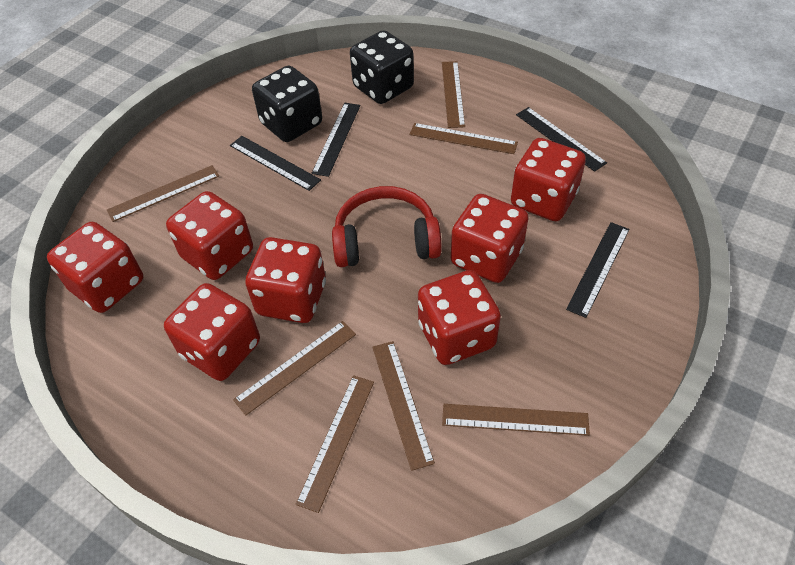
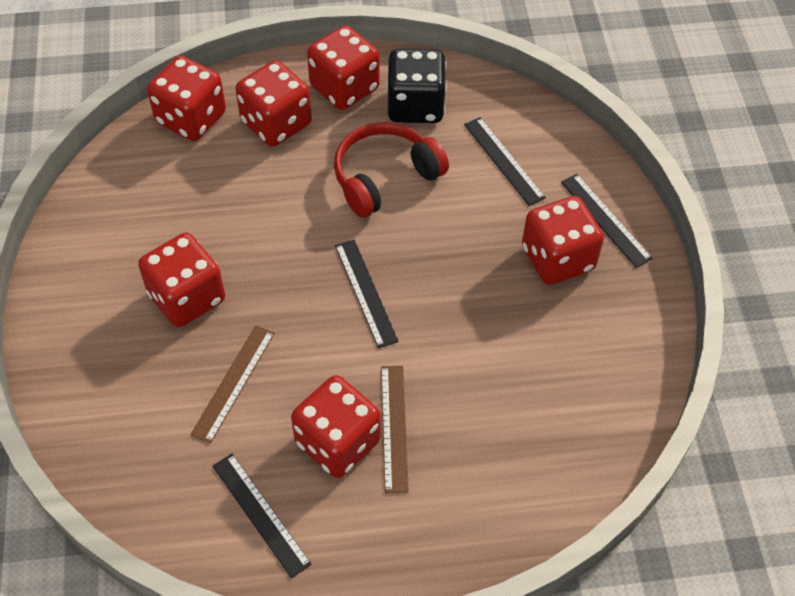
black dice: [252,66,322,142] [350,30,414,104] = 2 -> [387,49,447,123] = 1
brown ruler: [107,165,219,222] [233,321,356,415] [296,375,374,513] [372,341,435,471] [409,123,518,154] [442,61,465,128] [442,404,590,436] = 7 -> [190,325,275,444] [381,366,409,493] = 2
red dice: [47,222,143,313] [164,283,260,381] [166,191,253,280] [245,237,326,323] [418,270,501,365] [451,194,529,283] [511,138,586,221] = 7 -> [138,232,225,327] [147,56,226,141] [235,60,312,147] [291,375,381,478] [307,25,380,110] [522,196,604,285] = 6

